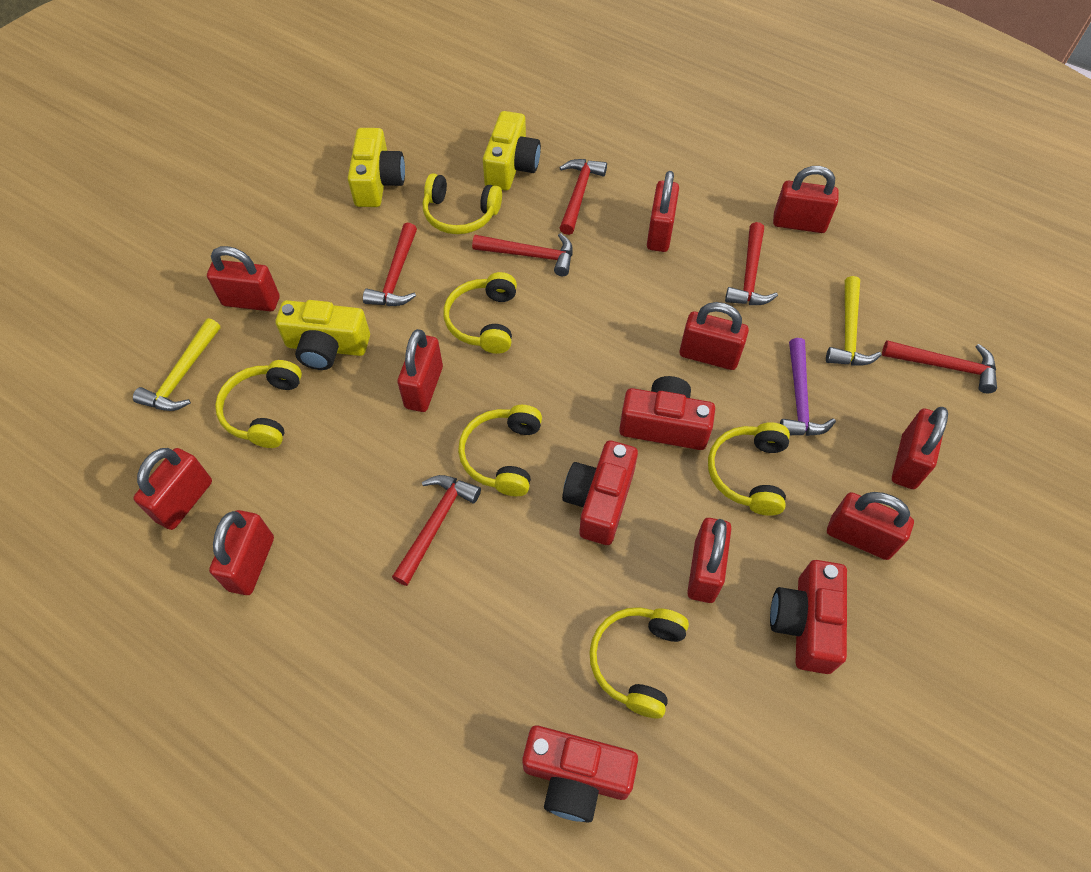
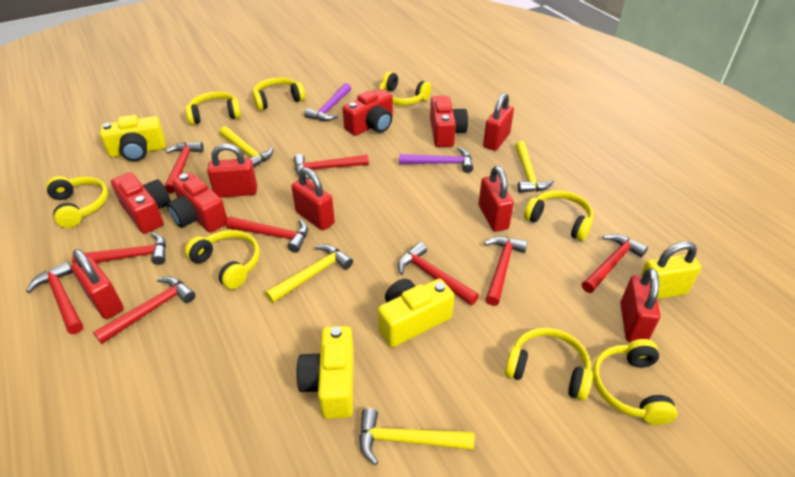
purple hammer: [780,338,836,436] = 1 -> [304,83,351,121] [399,147,473,173] = 2
red hammer: [363,223,417,306] [392,475,481,586] [472,233,573,276] [559,159,607,235] [725,222,778,305] [882,340,997,393] = 6 -> [26,261,83,334] [72,232,166,265] [93,277,195,344] [164,142,204,193] [226,217,308,253] [294,154,369,180] [398,242,479,305] [484,236,528,306] [582,234,648,293] = 9
red padlock: [133,448,212,530] [207,246,280,311] [209,510,274,595] [397,329,443,412] [647,171,679,252] [679,302,749,370] [687,518,732,603] [773,166,839,233] [827,492,914,560] [892,407,948,489] = 10 -> [71,249,124,319] [207,144,257,198] [291,167,335,230] [478,166,514,232] [483,93,514,151] [620,268,660,342] = 6
yellow hammer: [133,318,220,411] [826,276,881,366] = 2 -> [220,126,273,168] [265,244,353,303] [359,408,474,465] [515,141,554,193] = 4
yellow headphones: [215,360,302,448] [423,173,502,234] [443,272,517,354] [458,405,542,496] [589,607,689,718] [708,422,790,516] = 6 -> [46,176,108,228] [185,91,241,125] [185,230,260,289] [253,77,305,111] [379,72,432,105] [505,328,593,401] [524,190,593,241] [592,339,677,425] = 8
yellow padlock: none = 0 -> [640,241,701,299] = 1

